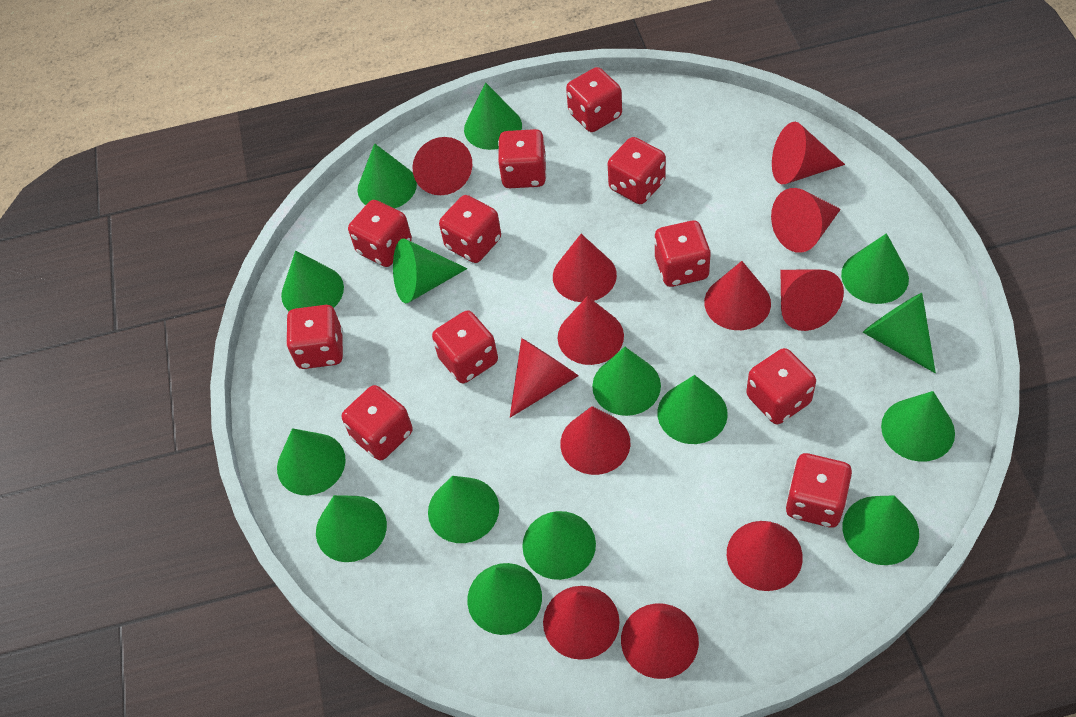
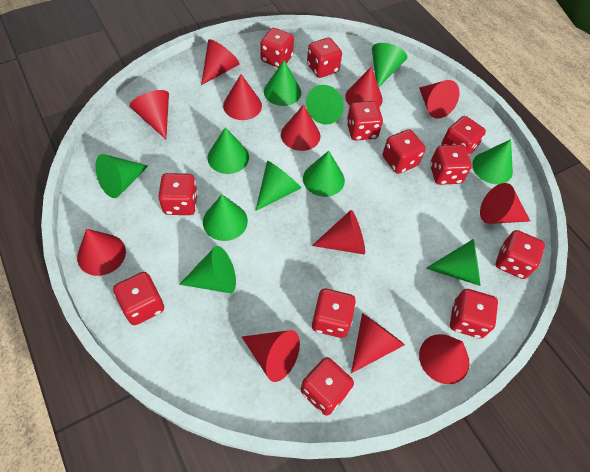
green cone: [277,428,346,495] [281,251,344,311] [316,495,387,562] [357,143,417,209] [393,238,467,303] [428,476,499,543] [464,82,522,150] [467,563,542,635] [522,511,596,580] [592,347,661,416] [658,375,728,444] [841,233,909,304] [842,495,919,565] [863,293,936,373] [881,391,955,461] = 15 -> [95,154,148,198] [179,246,236,293] [203,194,248,241] [207,127,249,174] [255,161,301,211] [264,60,301,106] [303,151,345,197] [306,85,344,124] [372,43,407,87] [426,239,481,286] [472,139,513,184] = 11
red dice: [286,305,343,369] [342,385,413,460] [348,200,412,267] [432,310,498,383] [439,195,501,263] [498,129,547,188] [566,67,622,132] [608,137,666,204] [654,220,711,287] [746,348,816,424] [786,453,852,528] = 11 -> [113,272,164,325] [158,173,198,215] [261,28,294,68] [301,357,354,416] [307,38,342,78] [311,289,356,338] [347,101,383,141] [383,129,426,174] [430,145,472,185] [441,116,486,155] [450,289,498,338] [496,230,545,279] = 12

